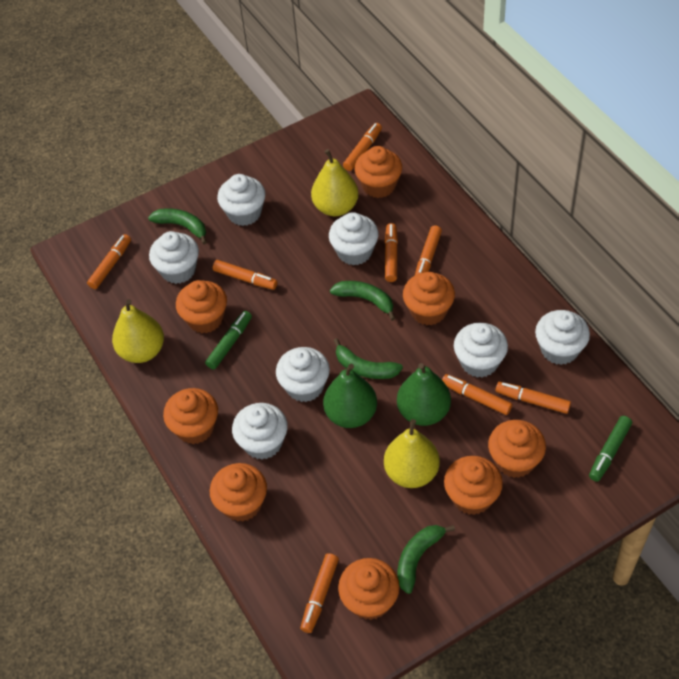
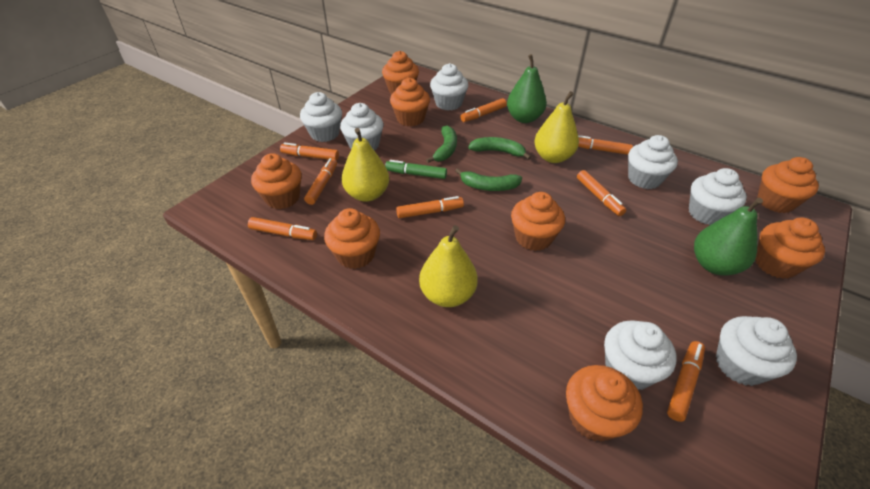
green banana: [148,208,207,244] [330,281,395,321] [333,338,403,379] [397,525,455,594] = 4 -> [426,125,457,163] [455,168,522,191] [468,137,531,160] = 3
green marker: [205,311,252,369] [589,416,632,482] = 2 -> [385,160,447,179] = 1

